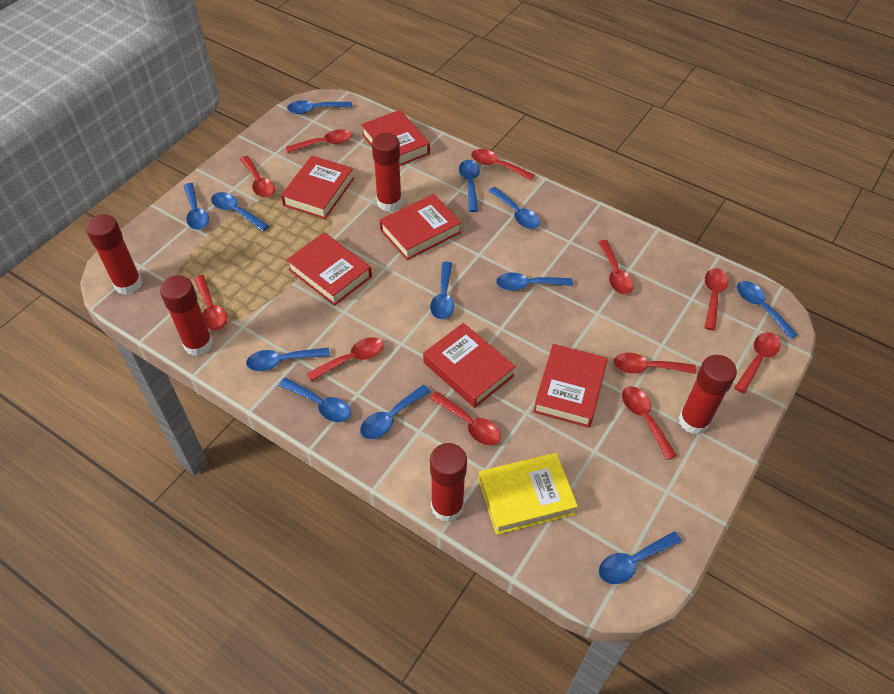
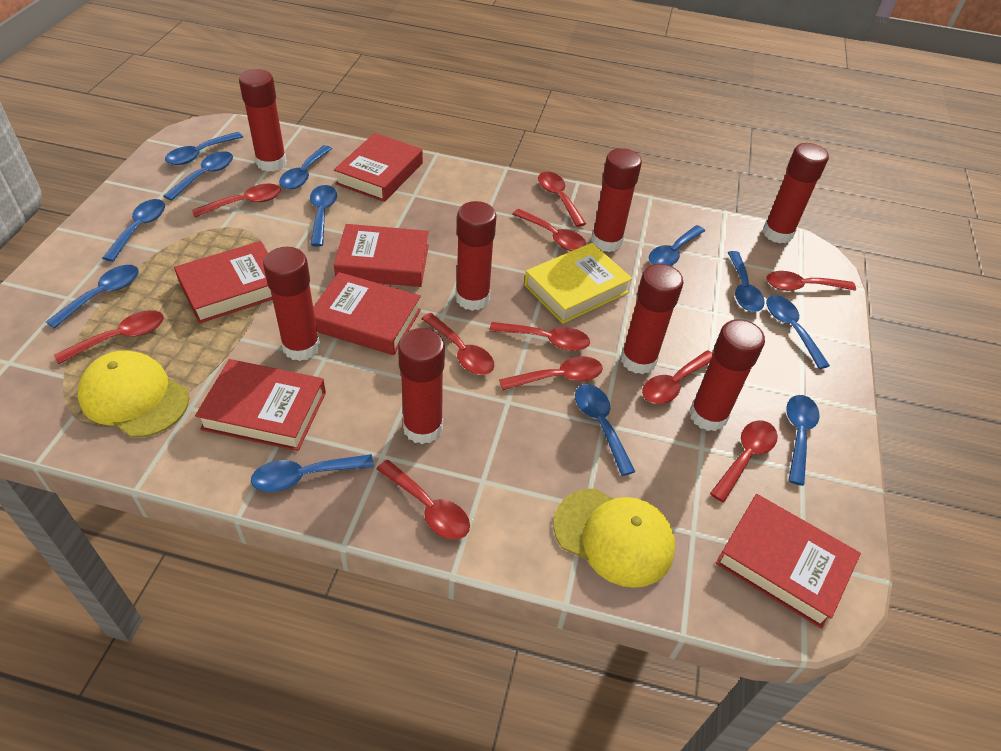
red glue stick: [86,214,142,295] [160,275,213,356] [372,133,402,212] [430,443,467,522] [679,355,737,434] = 5 -> [239,69,287,172] [263,247,320,361] [398,328,445,444] [456,201,496,311] [591,148,642,252] [621,264,684,374] [689,319,765,431] [763,143,829,243] = 8
yellow cap: none = 0 -> [78,351,189,437] [553,488,675,588] = 2

